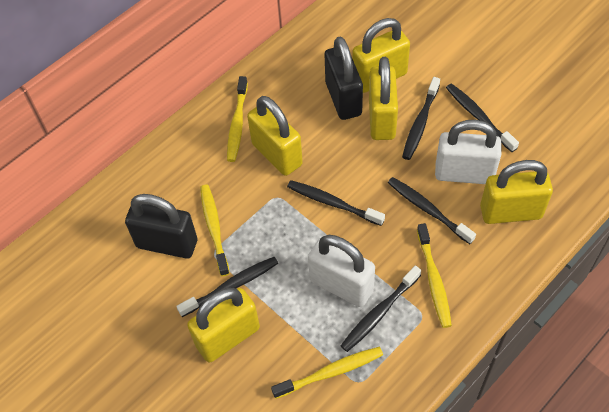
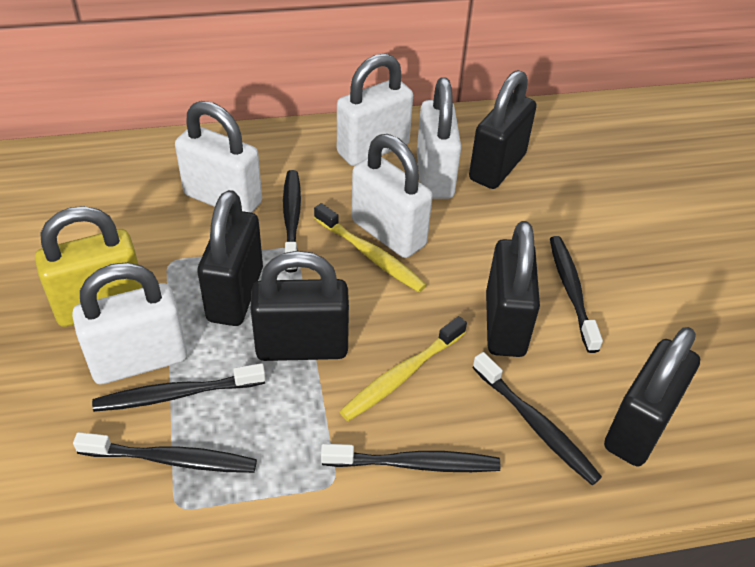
black padlock: [125,194,197,259] [325,37,363,120] = 2 -> [197,190,263,326] [250,251,349,361] [469,70,537,189] [486,221,540,357] [604,327,700,467] = 5
white padlock: [308,235,375,307] [435,120,501,184] = 2 -> [72,262,187,384] [175,101,262,213] [337,53,413,166] [352,134,433,258] [417,78,461,199] = 5
yellow padlock: [187,288,260,363] [247,96,303,176] [352,18,410,93] [369,57,398,140] [480,160,553,224] = 5 -> [35,206,143,327] = 1
yellow toothbrush: [200,184,230,276] [227,76,248,162] [271,347,383,399] [417,223,452,328] = 4 -> [314,203,427,292] [340,316,467,421] = 2

